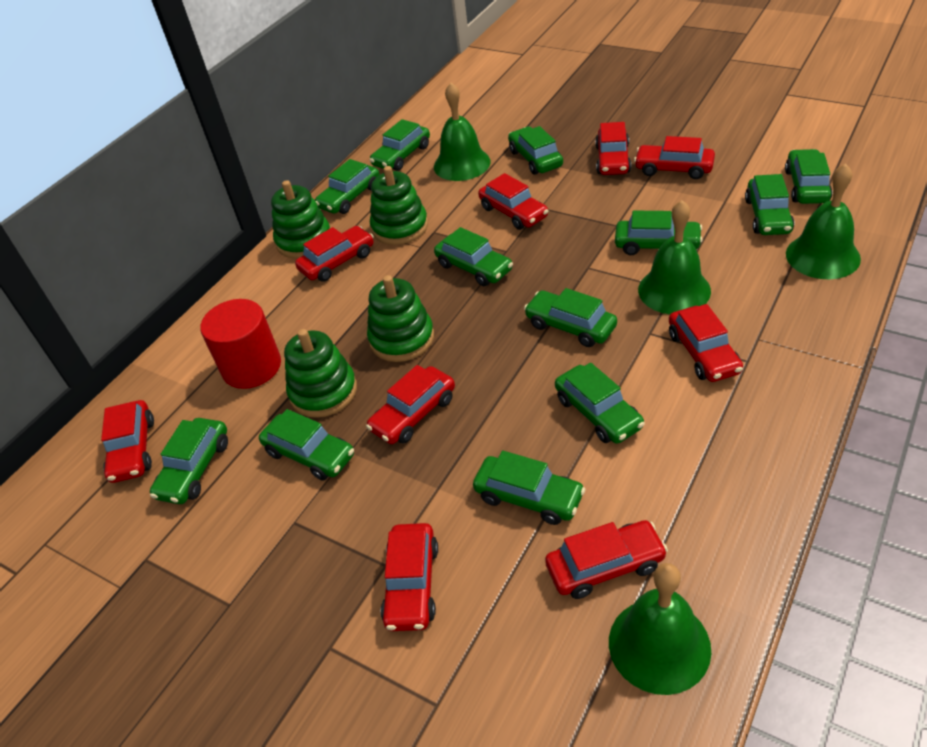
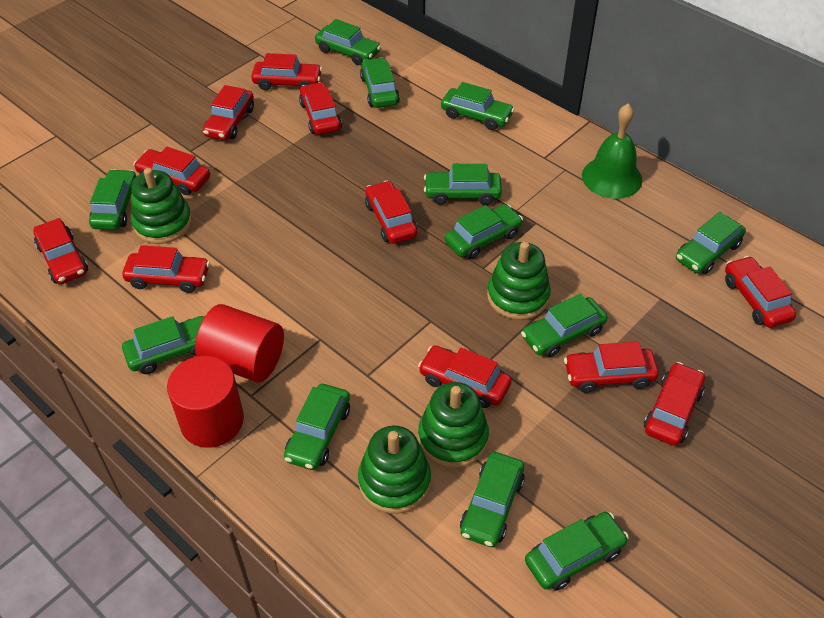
green bell: [434,83,491,181] [609,563,711,695] [638,200,711,314] [786,163,861,279] = 4 -> [582,103,642,199] = 1
red car: [101,400,154,483] [295,226,374,282] [366,365,455,444] [381,523,438,631] [478,173,549,230] [545,520,668,599] [595,122,631,175] [634,136,715,179] [669,304,743,382] = 9 -> [34,218,88,284] [122,245,210,293] [133,147,210,195] [203,85,254,140] [251,53,322,90] [299,82,342,135] [365,181,417,244] [418,345,512,408] [564,342,659,393] [644,362,705,446] [725,256,796,328] = 11
red cylinder: [200,299,281,389] = 1 -> [167,356,244,448] [195,304,284,382] = 2

